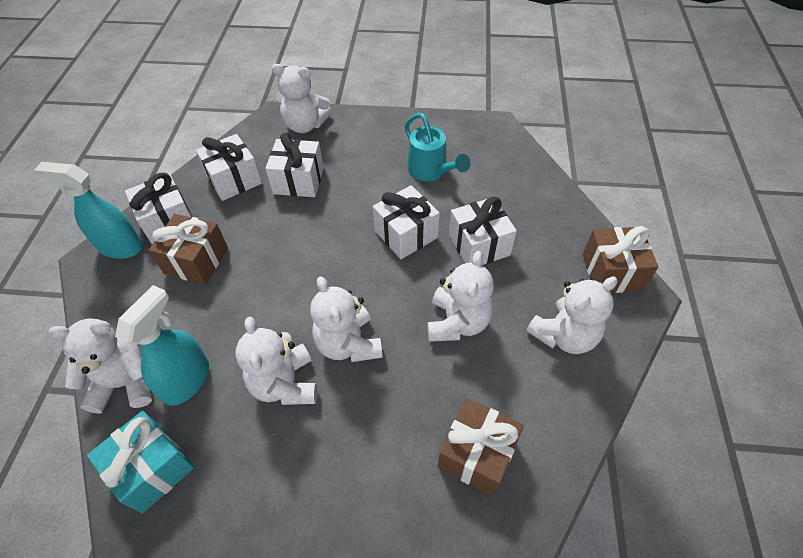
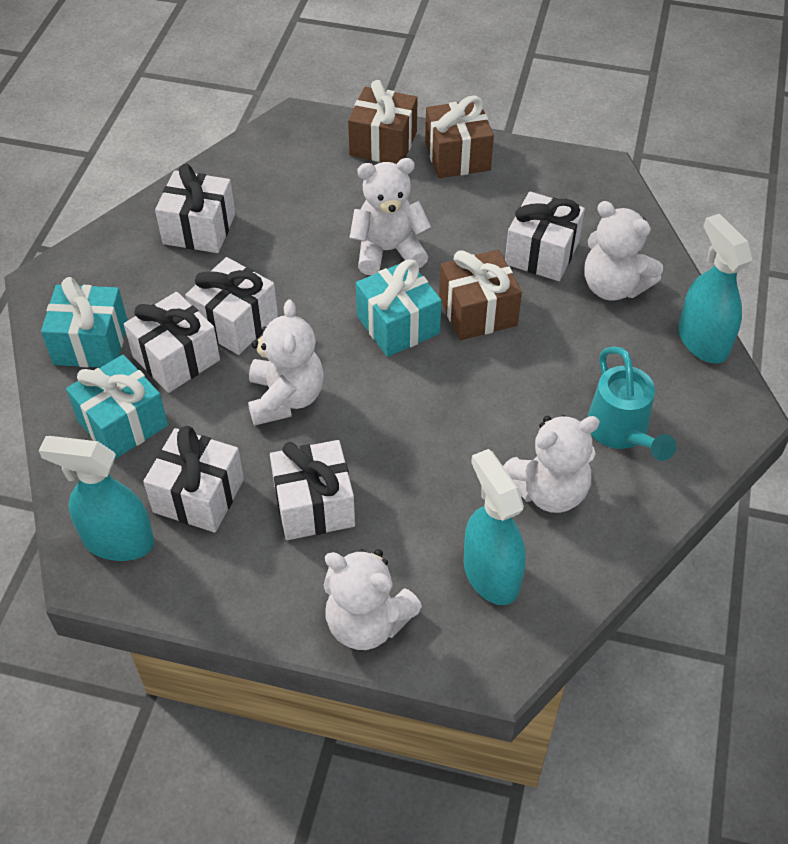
turquoise gift: [87,411,194,514] = 1 -> [41,277,128,368] [66,355,168,459] [356,260,442,357] = 3
turquoise spray bottle: [34,162,143,259] [115,285,209,406] = 2 -> [39,436,154,561] [464,449,526,605] [678,214,753,364] = 3
white gift: [125,173,191,244] [196,134,262,201] [265,133,324,197] [373,185,440,259] [449,197,517,265] = 5 -> [124,292,220,393] [143,426,244,533] [155,164,235,253] [185,257,278,355] [270,440,355,540] [505,192,585,281] = 6
white teddy bear: [48,319,152,414] [235,317,317,405] [272,64,332,133] [310,276,383,362] [427,251,494,342] [526,276,618,354] = 6 -> [248,300,324,426] [323,549,422,650] [350,158,431,275] [503,415,600,513] [584,201,663,301] = 5

